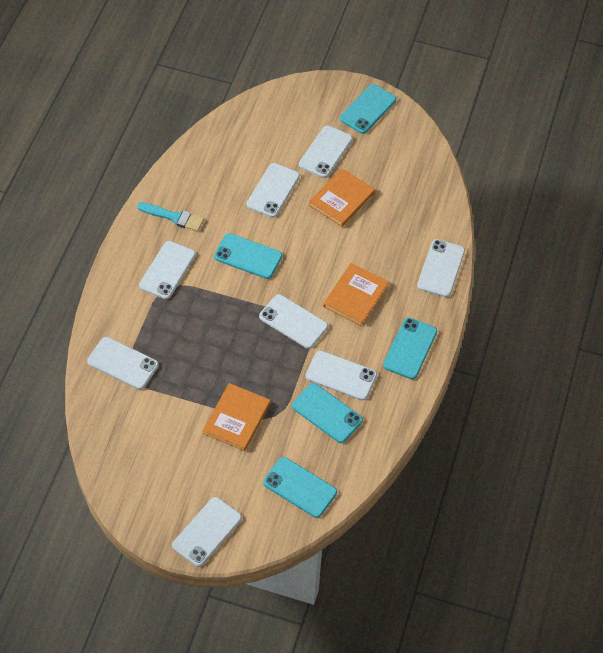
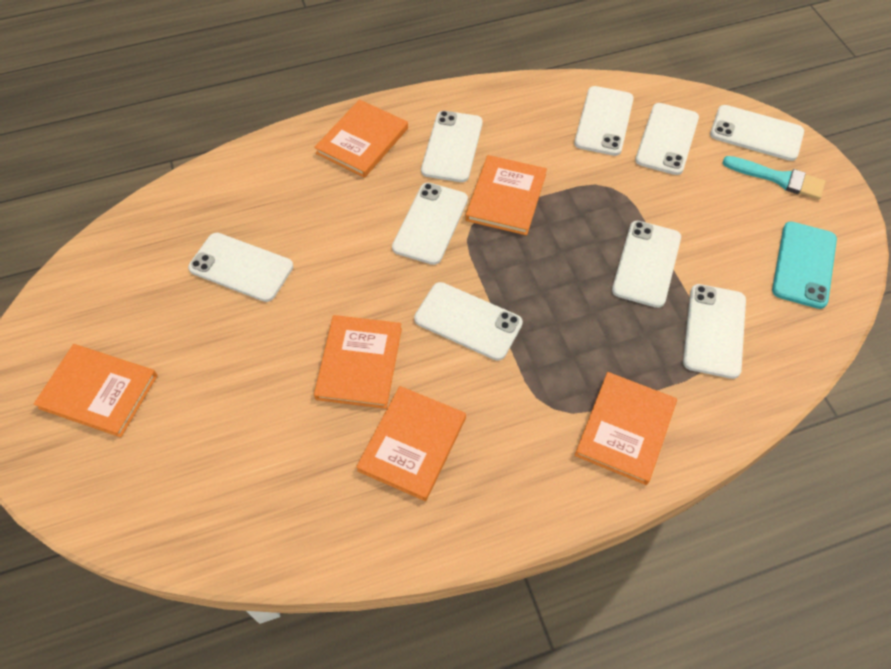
orange book: [203,383,270,451] [309,168,375,227] [323,263,389,326] = 3 -> [34,344,158,437] [314,99,408,178] [314,315,402,409] [356,386,466,501] [465,155,547,235] [575,372,677,485] = 6
turquoise phone: [214,233,282,279] [263,457,337,518] [292,383,363,443] [340,84,396,134] [383,317,437,379] = 5 -> [772,221,837,309] = 1
white phone: [87,337,159,390] [139,241,196,299] [172,497,242,567] [246,163,300,218] [259,294,328,349] [299,125,353,178] [305,351,377,401] [417,239,465,297] = 8 -> [188,233,293,302] [392,183,468,265] [414,282,523,361] [421,111,483,182] [574,86,634,156] [612,221,681,308] [635,103,699,175] [683,284,746,379] [710,105,804,161] = 9

